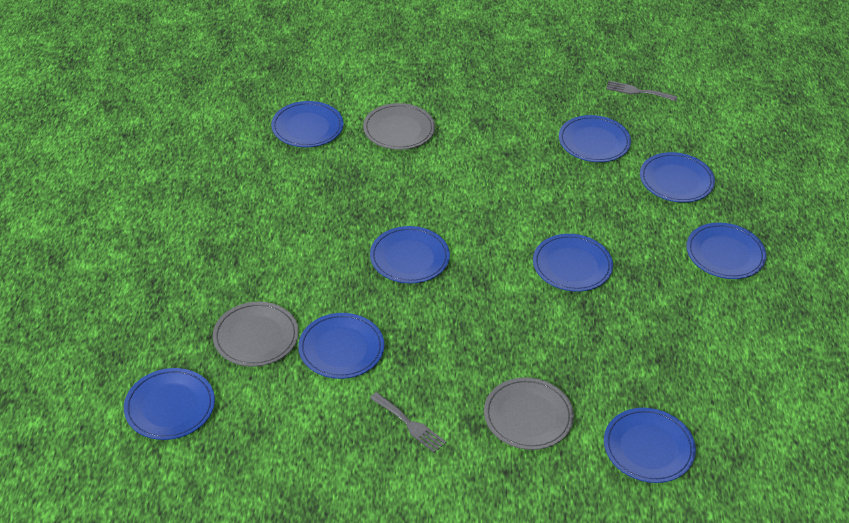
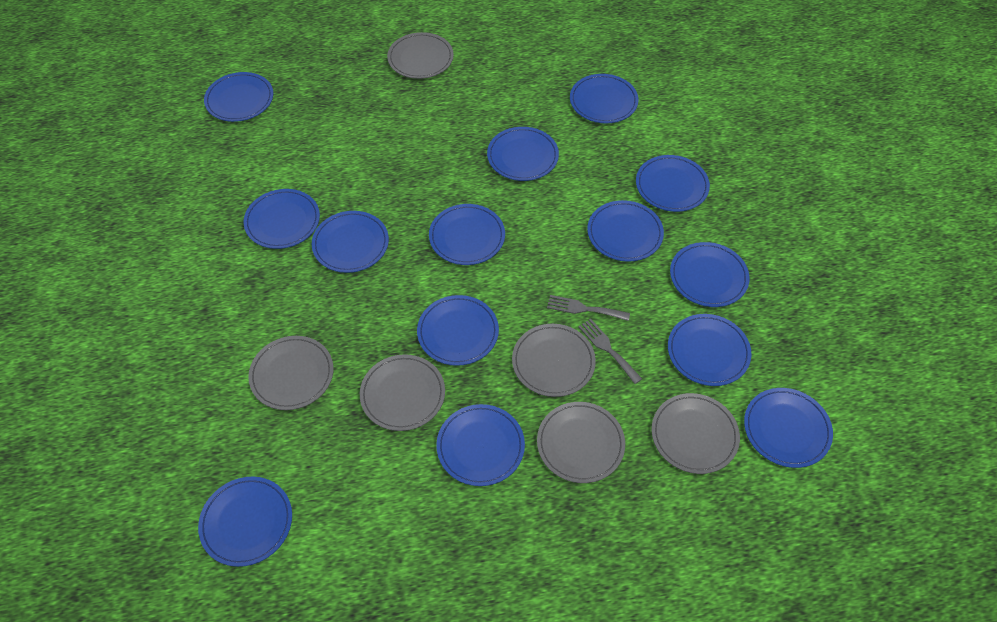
blue plate: [124,368,215,440] [271,101,344,147] [298,313,385,379] [370,226,450,283] [533,234,613,292] [559,115,631,162] [604,408,696,483] [640,152,715,203] [686,223,766,279] = 9 -> [198,477,292,567] [204,72,273,122] [243,189,320,249] [312,211,389,273] [417,295,499,366] [429,204,505,265] [436,404,525,486] [487,127,559,181] [570,74,639,124] [587,200,664,262] [636,155,710,212] [668,314,752,386] [670,242,750,307] [744,388,833,468] = 14
grey plate: [213,302,299,367] [363,103,435,150] [484,377,574,450] = 3 -> [248,336,334,410] [360,354,445,431] [387,32,454,79] [512,324,596,397] [537,402,625,483] [651,393,740,474] = 6

